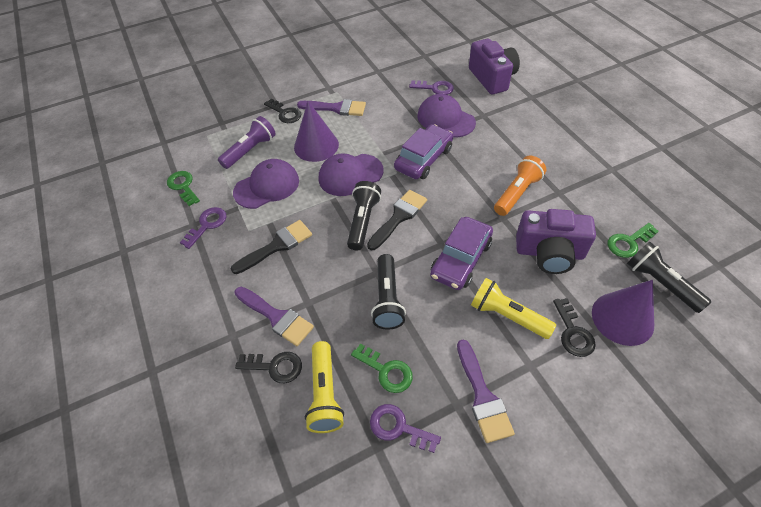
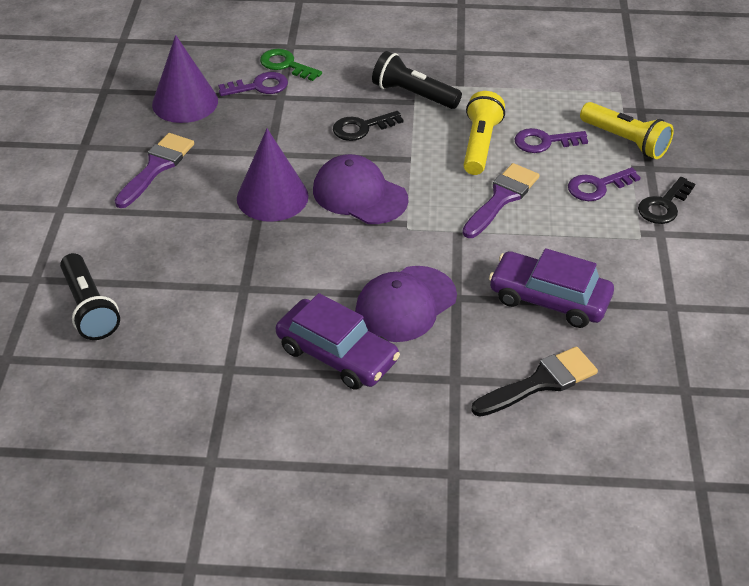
black brush: [231,220,312,274] [367,190,427,250] = 2 -> [471,346,598,417] = 1
black flashlight: [347,181,381,251] [371,254,406,330] [627,242,711,313] = 3 -> [60,253,120,340] [372,51,462,109] = 2
black key: [235,352,302,383] [264,99,302,123] [553,298,596,357] = 3 -> [333,111,403,141] [638,177,695,224] = 2
green key: [167,171,200,206] [351,344,413,393] [608,223,659,258] = 3 -> [260,49,322,81] = 1
orange flashlight: [494,156,547,216] = 1 -> none = 0
purple brush: [234,287,314,346] [297,99,366,116] [457,339,515,443] = 3 -> [114,133,194,208] [462,163,539,238] = 2
purple camera: [469,39,520,95] [516,209,596,274] = 2 -> none = 0
purple cap: [233,159,299,209] [319,153,384,196] [418,94,476,138] = 3 -> [313,154,408,224] [355,266,457,342] = 2
purple flashlight: [218,116,276,169] = 1 -> none = 0

